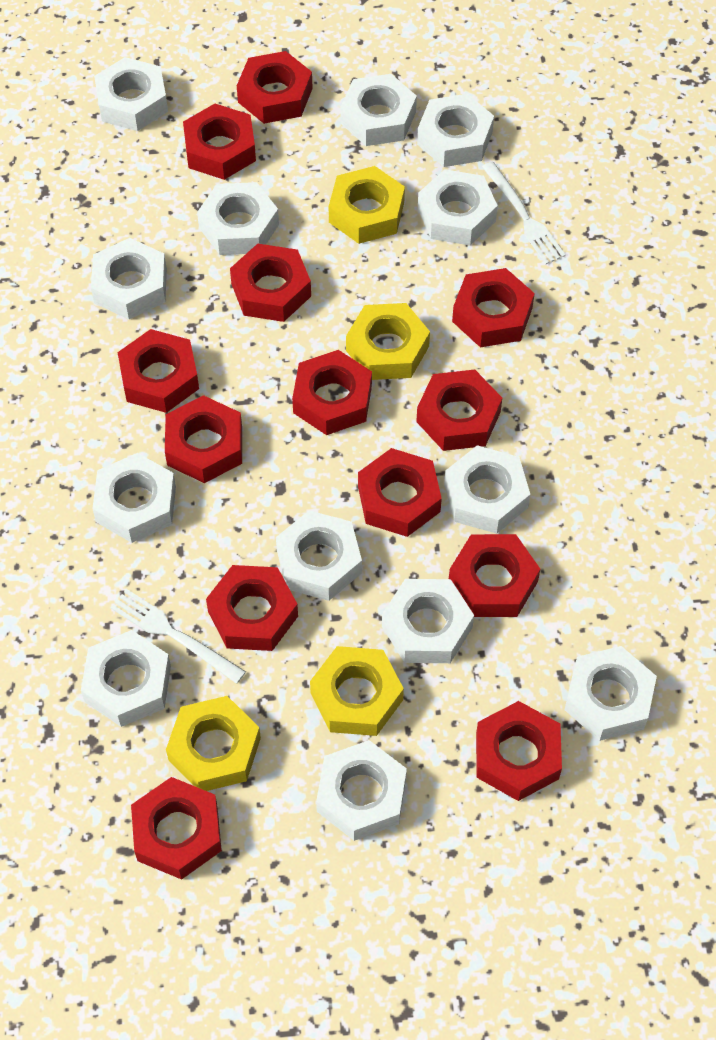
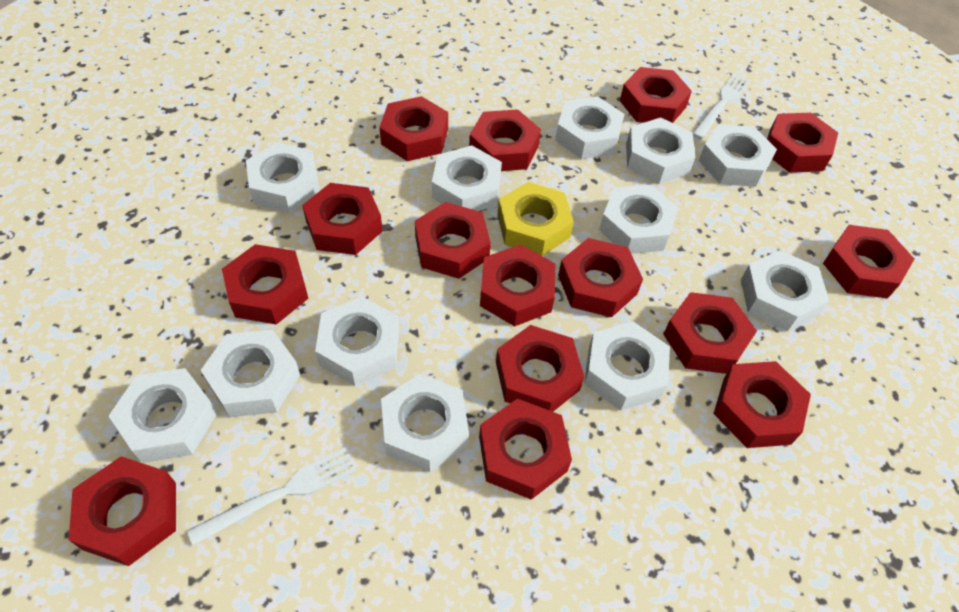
red nut: [117,329,199,413] [131,777,222,880] [165,395,242,483] [183,104,256,180] [206,565,298,651] [230,244,311,322] [237,51,313,124] [292,350,372,435] [358,448,442,537] [416,370,502,451] [449,534,540,617] [452,268,535,347] [476,701,562,801] = 13 -> [69,456,176,566] [222,244,308,325] [302,183,382,255] [379,96,448,161] [415,202,491,279] [469,109,541,171] [479,399,572,500] [480,244,555,327] [496,325,584,412] [558,238,643,317] [620,67,692,123] [663,292,757,374] [713,361,811,448] [767,113,838,173] [823,225,914,299] = 15
white nut: [81,630,171,727] [91,238,167,319] [92,453,176,543] [94,57,168,131] [197,182,279,255] [276,511,362,601] [316,740,407,841] [340,74,417,146] [382,579,474,663] [417,94,494,167] [418,169,498,245] [444,445,530,534] [565,646,657,741] = 13 -> [109,368,217,463] [200,330,300,417] [246,142,320,213] [315,297,399,386] [381,374,469,472] [432,146,502,211] [555,97,625,159] [584,322,670,411] [599,185,679,254] [626,118,696,184] [698,124,777,187] [741,250,829,331] = 12
yellow nut: [166,696,261,791] [310,646,404,736] [329,166,405,244] [346,303,430,380] = 4 -> [498,182,574,256] = 1

